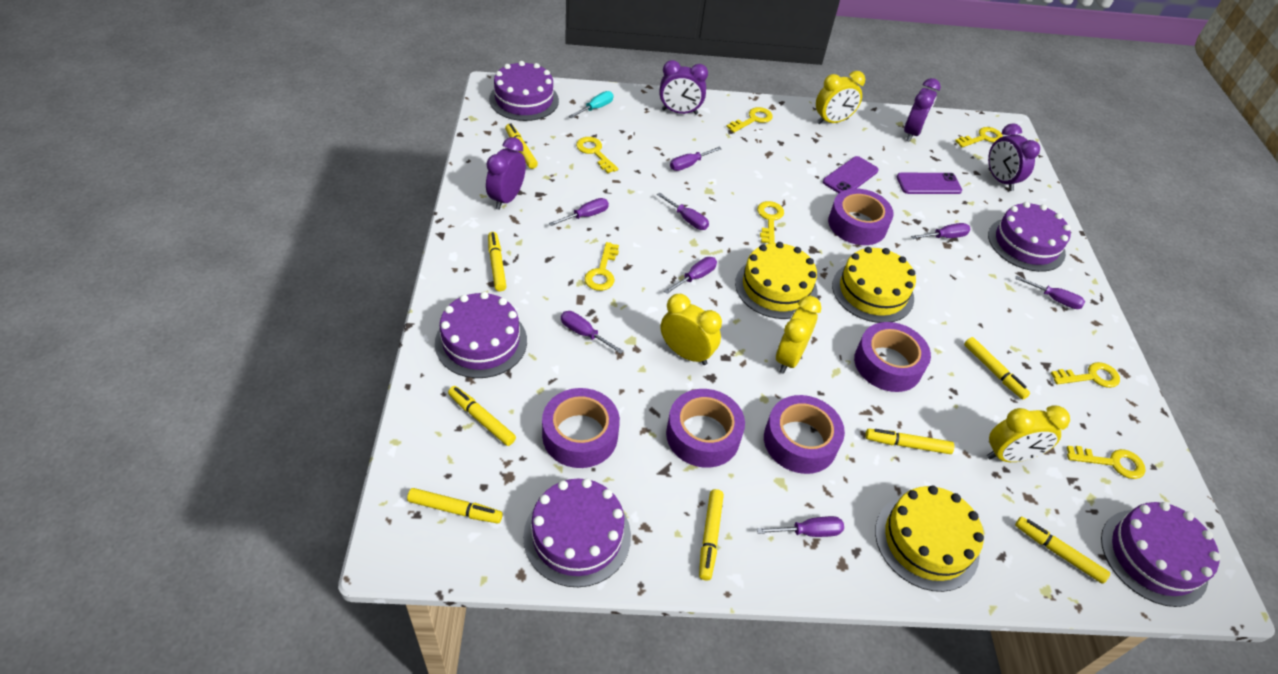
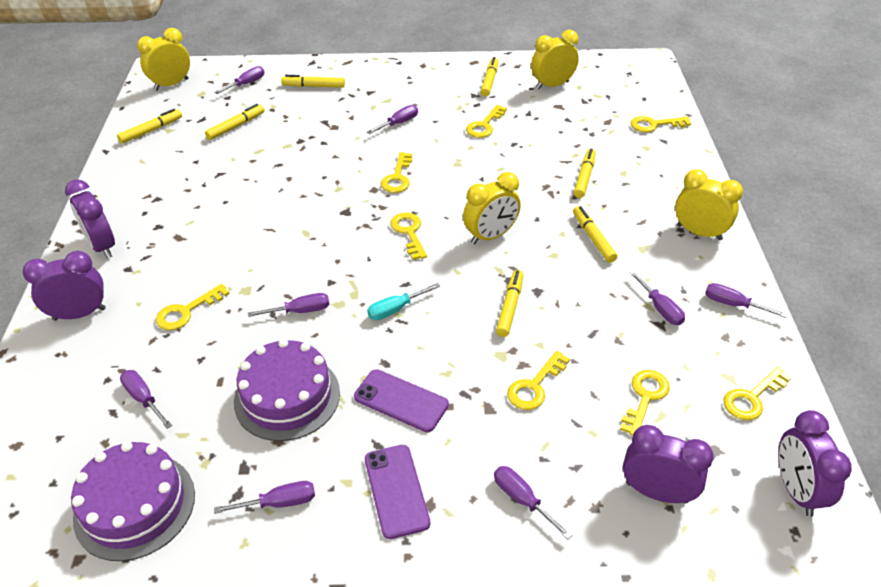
purple cake: [435,292,527,378] [489,61,559,121] [523,478,631,587] [988,202,1071,272] [1101,502,1221,607] = 5 -> [71,441,195,561] [234,339,340,441] = 2
purple tape: [542,388,620,468] [666,389,745,468] [764,395,845,474] [828,188,894,245] [854,322,931,392] = 5 -> none = 0
yellow cake: [735,242,818,319] [832,247,916,323] [875,486,984,592] = 3 -> none = 0
yellow key: [576,137,618,173] [584,242,619,291] [726,107,773,133] [757,201,784,244] [955,127,1003,147] [1051,362,1120,388] [1067,446,1145,479] = 7 -> [156,284,230,330] [381,152,412,193] [391,212,427,260] [466,105,507,138] [507,351,570,410] [620,370,670,436] [631,116,691,133] [723,367,792,420] = 8
yellow marker: [407,488,503,524] [448,386,516,446] [488,232,506,291] [505,123,538,169] [699,489,724,581] [865,429,954,454] [964,337,1030,399] [1015,517,1110,584] = 8 -> [117,109,182,144] [205,104,264,140] [281,75,345,88] [480,57,498,96] [496,270,523,337] [573,206,617,263] [574,149,596,198] = 7

